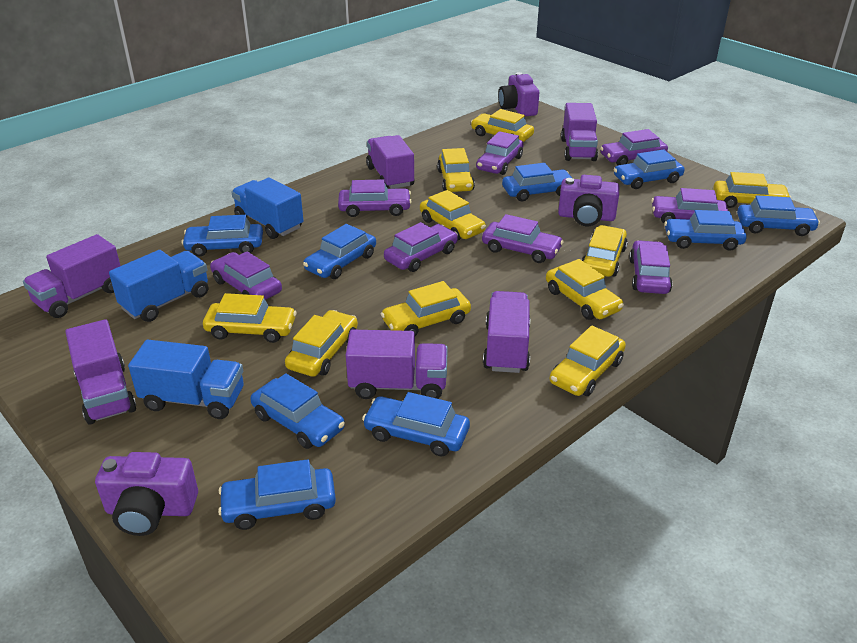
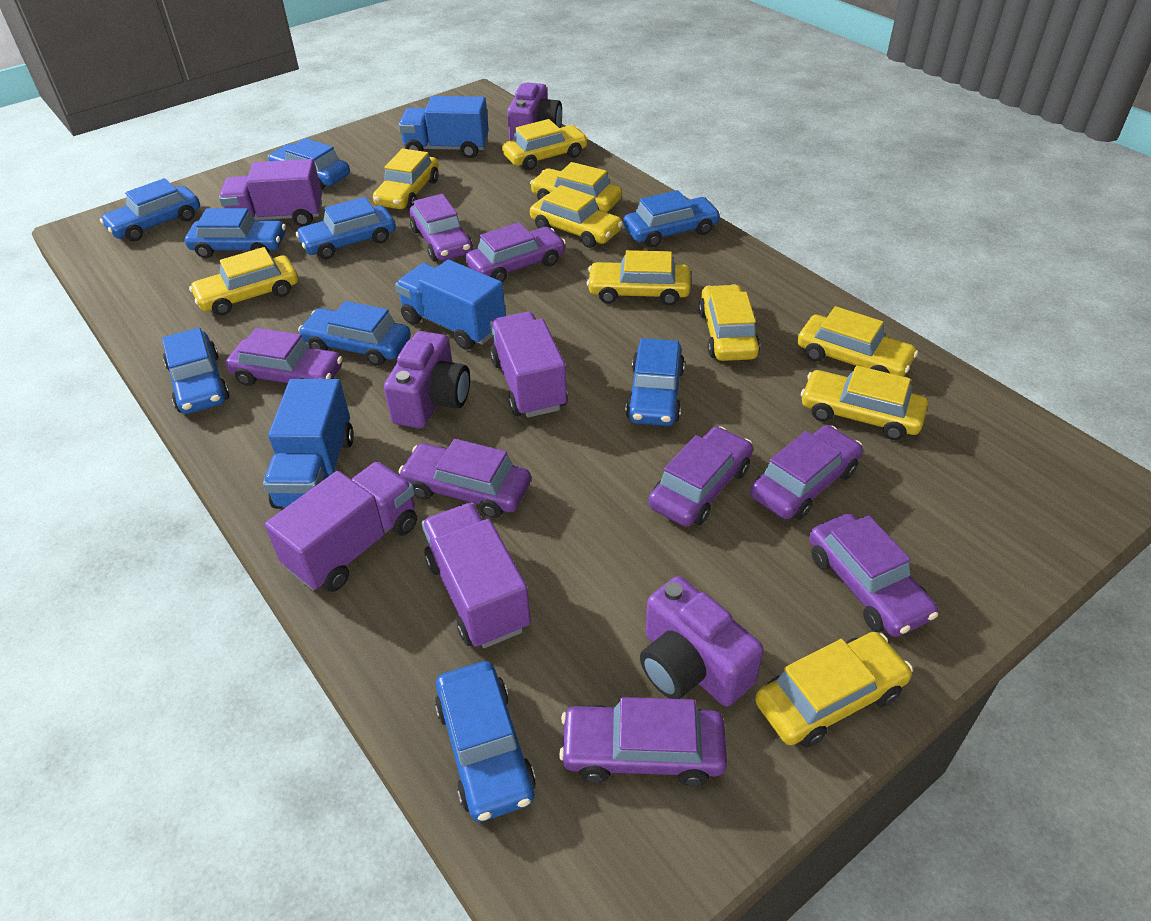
purple truck: [23,234,121,318] [65,319,136,425] [346,330,448,399] [366,135,414,189] [483,291,530,373] [561,103,598,161] = 6 -> [219,159,322,227] [265,462,417,592] [422,503,531,648] [490,312,568,418] = 4

